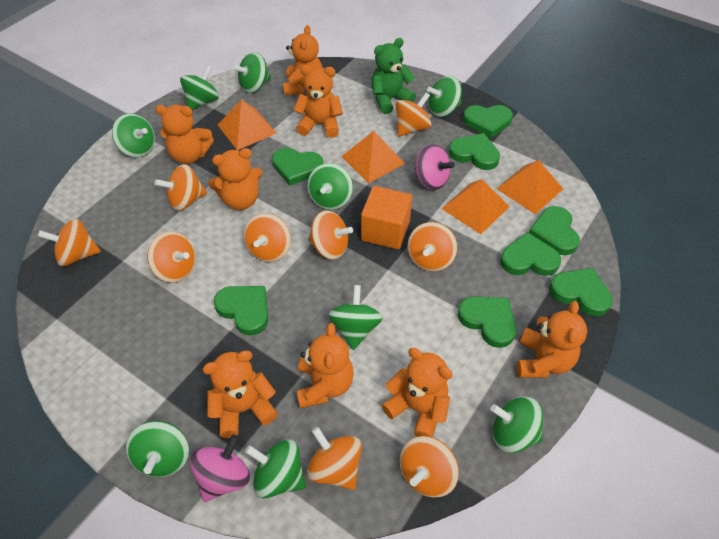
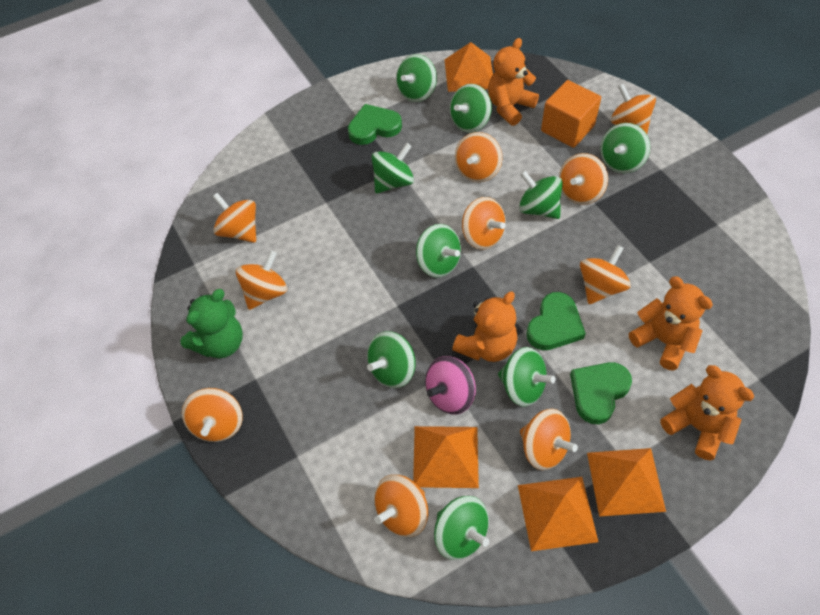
green heart: [214,286,268,335] [272,148,323,185] [449,133,500,170] [458,296,516,348] [463,105,513,138] [500,232,561,276] [529,206,580,255] [549,268,613,316] = 8 -> [348,104,402,145] [526,292,586,350] [570,362,632,424] = 3
orange spinning top: [38,219,101,266] [148,232,195,283] [155,164,207,211] [244,213,291,262] [307,427,362,490] [308,211,353,260] [396,93,431,137] [400,436,459,498] [407,222,457,271] = 9 -> [182,388,243,442] [212,193,256,243] [236,251,287,310] [374,475,428,537] [455,132,502,182] [462,197,506,250] [520,409,578,470] [559,153,608,205] [580,245,631,304] [611,84,656,134] = 10
orange teddy bear: [155,105,214,164] [202,350,278,438] [208,148,263,210] [283,25,322,95] [293,65,343,138] [296,323,354,408] [381,348,453,437] [517,301,587,378] = 8 -> [452,291,518,362] [488,38,539,126] [629,276,713,371] [660,365,754,460] = 4
pink spinning top: [190,434,250,502] [414,144,455,190] = 2 -> [425,356,476,415] = 1

